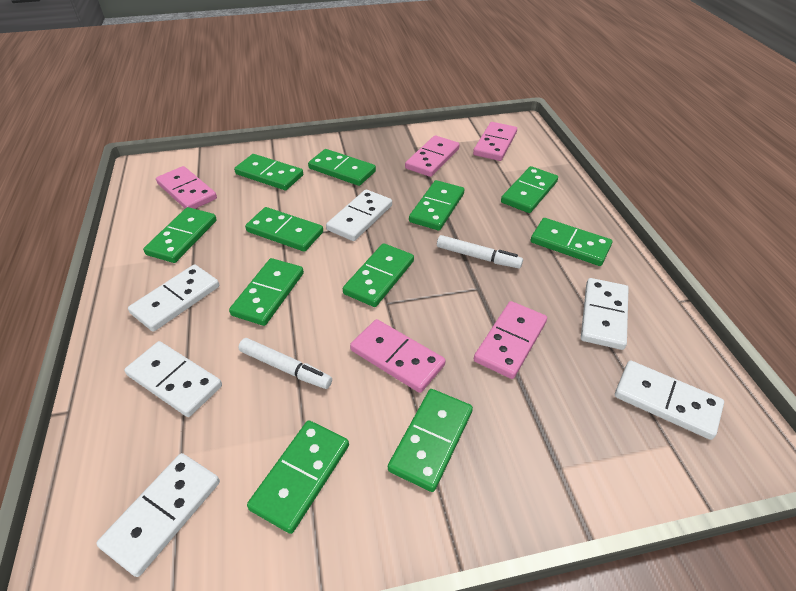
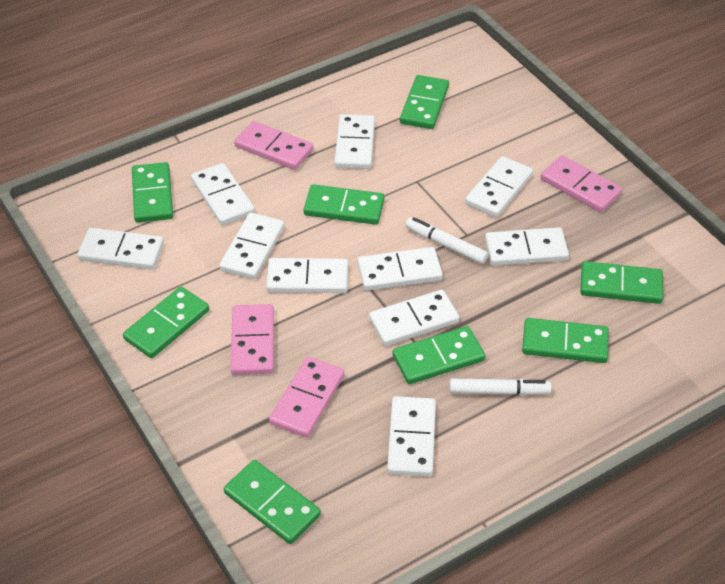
green domino: [143,207,217,263] [229,258,304,326] [234,154,303,190] [245,207,323,252] [247,420,349,534] [308,149,376,186] [343,243,414,307] [388,389,473,492] [409,180,464,231] [501,166,558,213] [531,218,612,266] = 11 -> [123,286,209,358] [132,162,173,223] [224,460,321,544] [304,184,385,225] [393,326,485,384] [400,75,449,129] [522,318,609,363] [580,261,663,304] = 8
pink domino: [156,166,217,209] [350,319,446,393] [405,135,460,177] [473,122,517,161] [474,301,547,379] = 5 -> [230,304,274,375] [234,121,314,170] [269,356,344,438] [541,155,622,212] = 4
white domino: [96,453,220,577] [124,341,222,417] [128,264,219,332] [326,190,392,241] [581,278,629,350] [615,361,724,440] = 6 -> [78,228,164,270] [191,163,255,225] [219,213,284,279] [266,258,348,293] [335,114,375,169] [358,247,443,291] [369,290,460,346] [387,396,436,477] [465,156,533,217] [485,227,569,266] = 10

